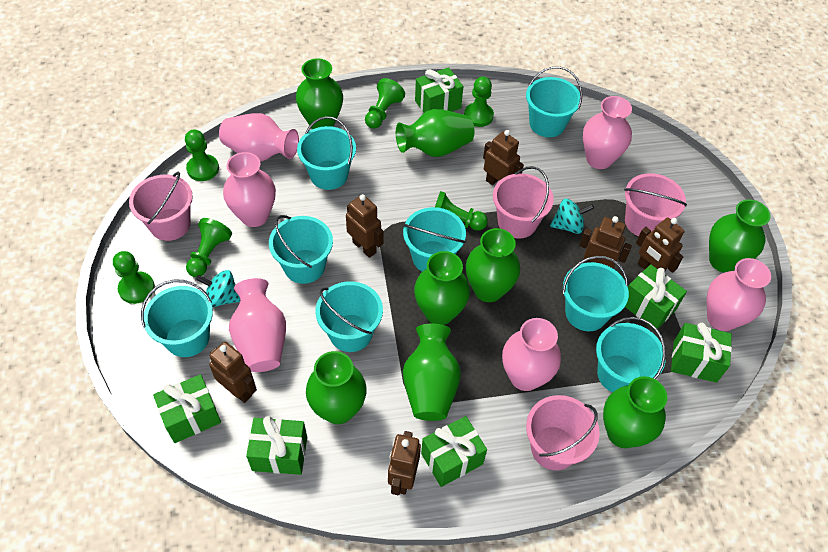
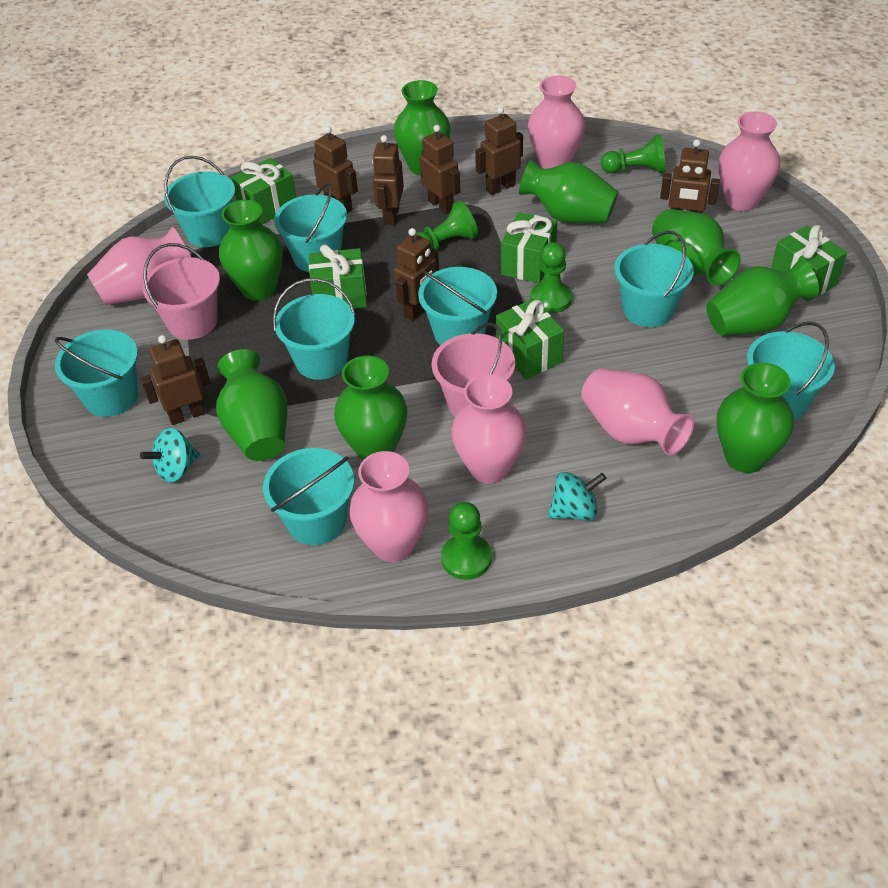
brown robot: [209,342,257,403] [346,194,383,258] [388,431,421,495] [483,130,524,185] [579,216,632,268] [636,218,685,273] = 6 -> [140,335,210,425] [313,126,358,213] [372,135,404,225] [394,228,439,321] [420,125,461,215] [475,107,523,195] [660,139,720,213] = 7
green gift: [153,374,221,443] [246,416,307,475] [415,67,463,113] [421,416,487,487] [625,264,687,329] [671,323,732,383] = 6 -> [231,158,296,224] [309,245,367,309] [496,299,564,379] [501,212,557,283] [771,225,847,302] = 5
green pawn: [113,251,155,304] [185,129,219,181] [186,218,232,277] [365,78,405,129] [435,191,488,231] [464,77,494,127] = 6 -> [416,201,478,250] [441,502,492,580] [531,242,572,313] [601,134,666,173] = 4
pink bucket: [129,172,193,241] [493,166,554,239] [526,395,600,470] [624,173,687,236] = 4 -> [142,243,220,340] [432,323,515,416] = 2

